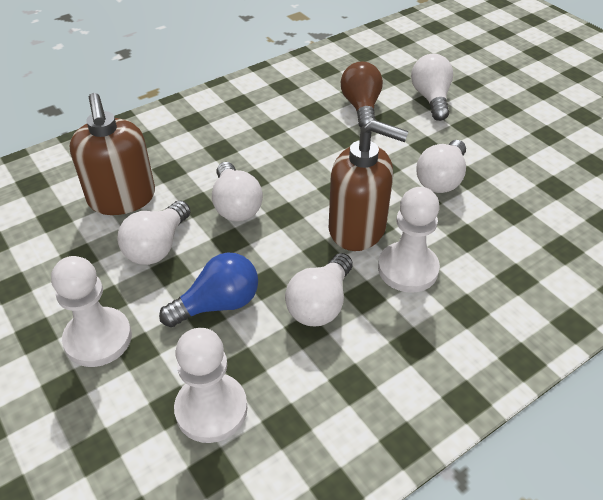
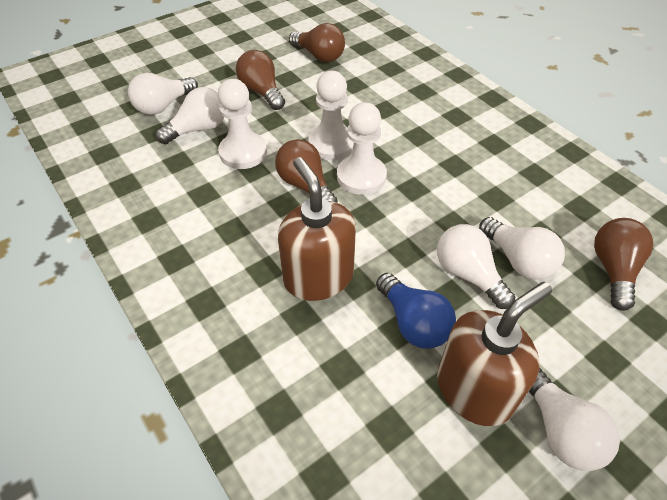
brown light bulb: [341,62,383,128] = 1 -> [236,50,285,110] [275,139,338,203] [289,23,345,62] [594,218,653,311] = 4

